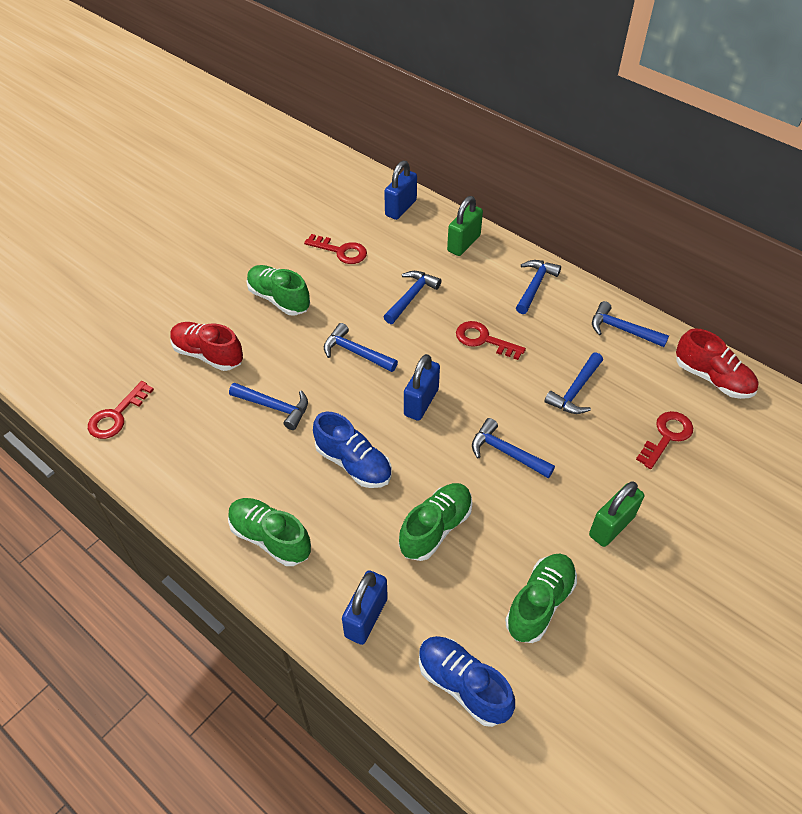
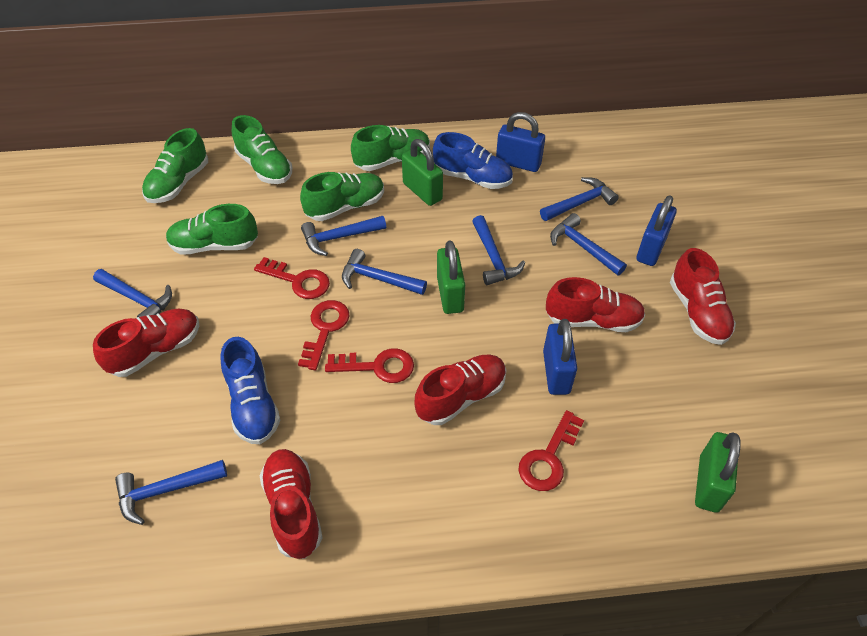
green padlock: [447,196,483,256] [589,481,644,547] = 2 -> [402,139,443,206] [437,240,465,314] [695,432,740,513] = 3
green shoe: [228,498,311,566] [246,265,310,316] [399,483,473,561] [505,554,577,643] = 4 -> [142,128,208,203] [166,204,258,254] [232,115,292,184] [300,172,384,221] [351,125,430,171] = 5
red shoe: [170,322,243,371] [676,328,759,399] = 2 -> [93,309,199,377] [260,449,323,559] [415,354,506,425] [546,277,646,332] [670,248,736,345] = 5

